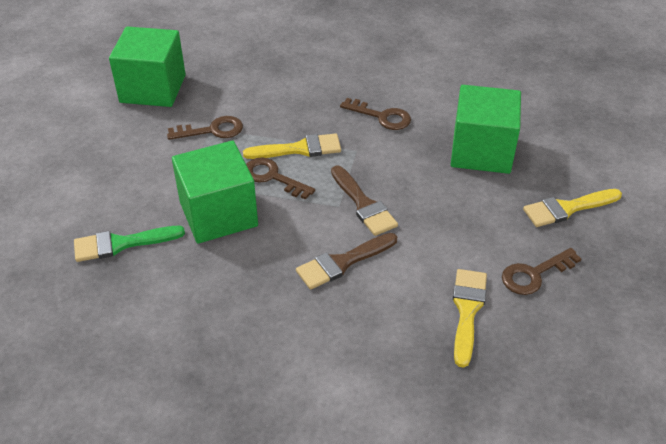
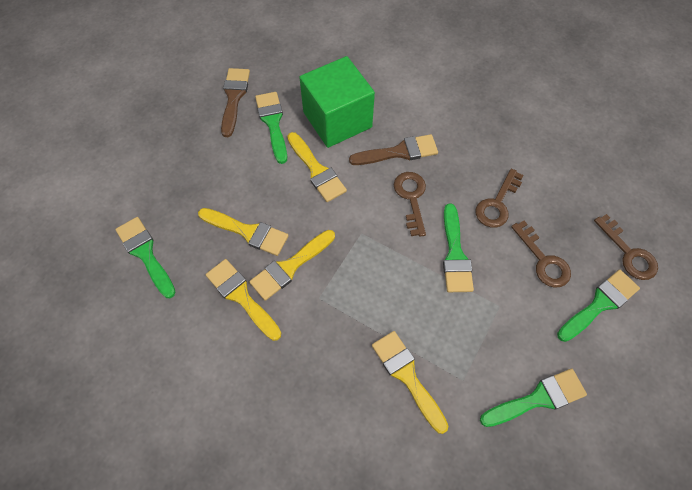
green brush: [74,226,185,262] = 1 -> [115,217,176,298] [255,92,287,164] [443,204,474,292] [480,369,587,427] [557,270,640,342] = 5
green cube: [109,26,186,107] [172,140,258,244] [451,85,521,174] = 3 -> [299,56,375,148] = 1
yellow brush: [243,133,341,159] [453,269,487,368] [523,189,622,227] = 3 -> [198,208,289,256] [206,259,281,341] [249,230,335,301] [287,132,347,202] [372,331,449,434] = 5

